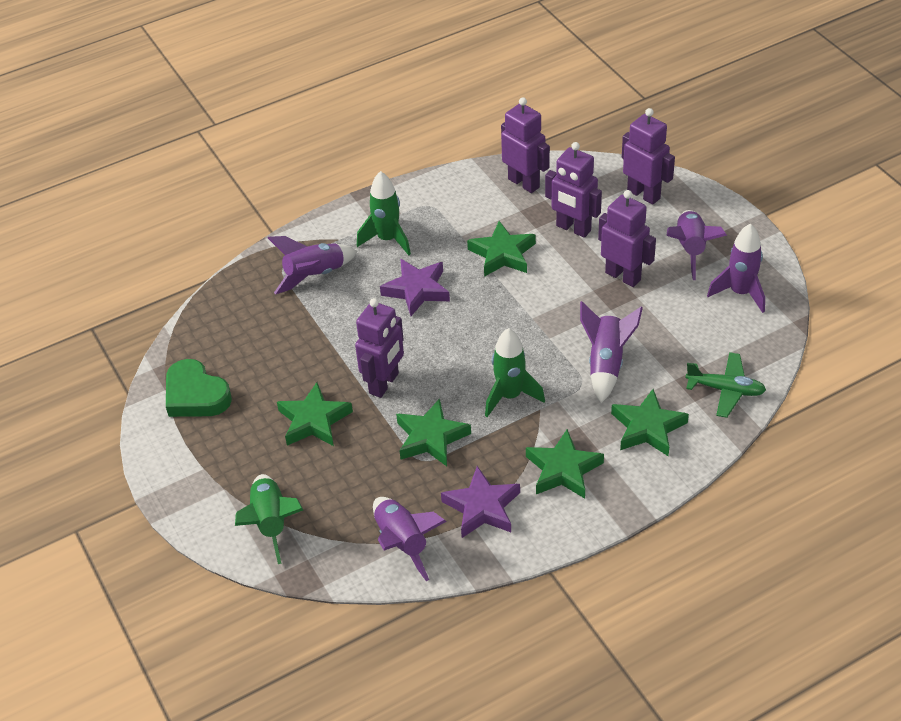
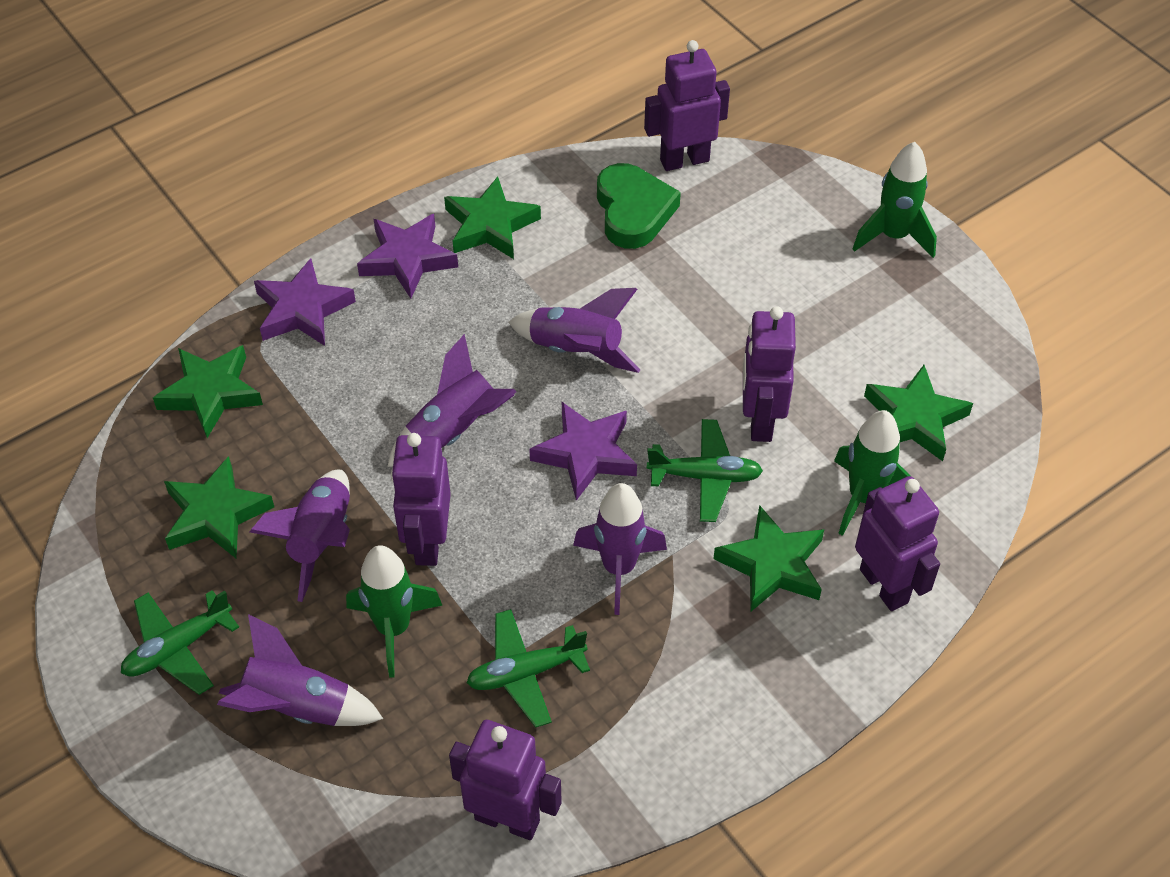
green plane: [685,352,766,418] = 1 -> [121,590,239,695] [467,609,590,728] [647,419,763,522] = 3
purple star: [380,259,450,316] [441,466,520,538] = 2 -> [254,258,356,346] [357,214,458,298] [529,402,637,500] = 3

